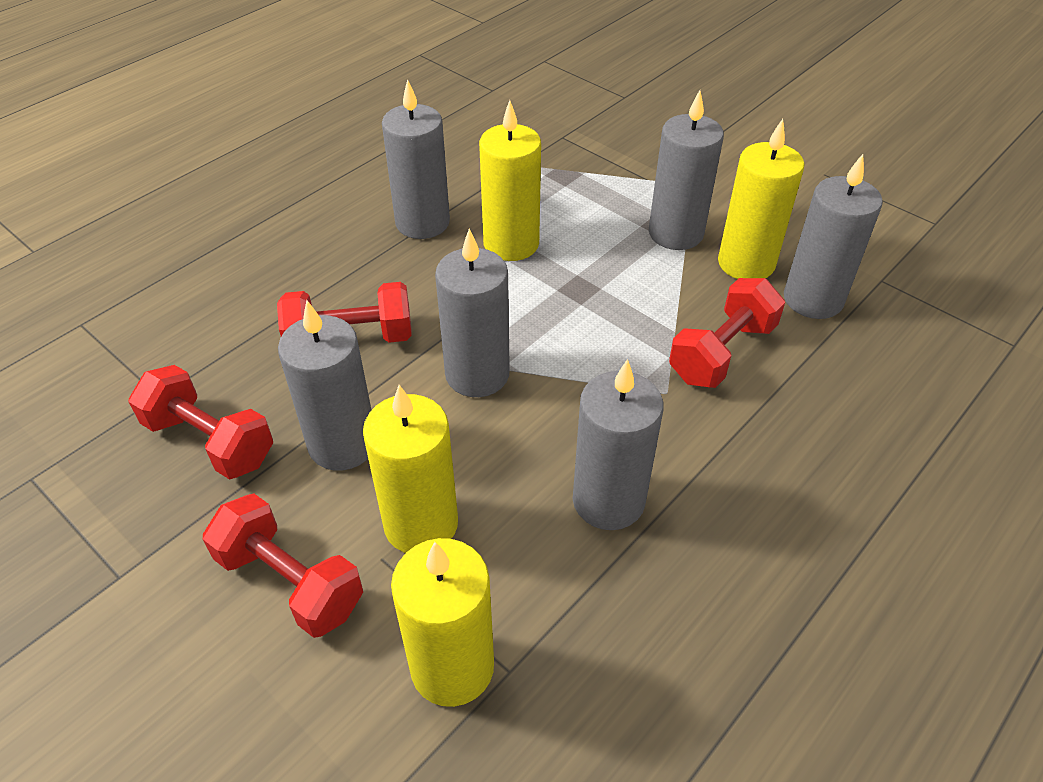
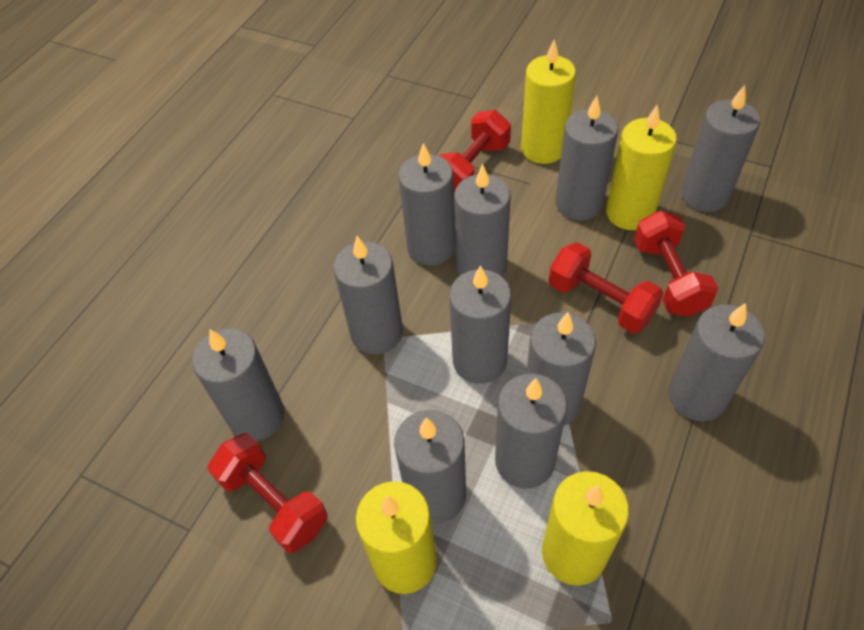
grey candle: [278,300,371,471] [382,79,450,239] [435,229,510,397] [573,359,663,530] [649,90,724,250] [784,154,883,319] = 6 -> [192,329,285,441] [333,236,403,354] [394,410,466,524] [398,143,456,265] [449,265,511,384] [454,164,511,277] [495,374,567,489] [526,312,596,426] [555,96,619,220] [669,303,765,421] [681,85,760,212] = 11

